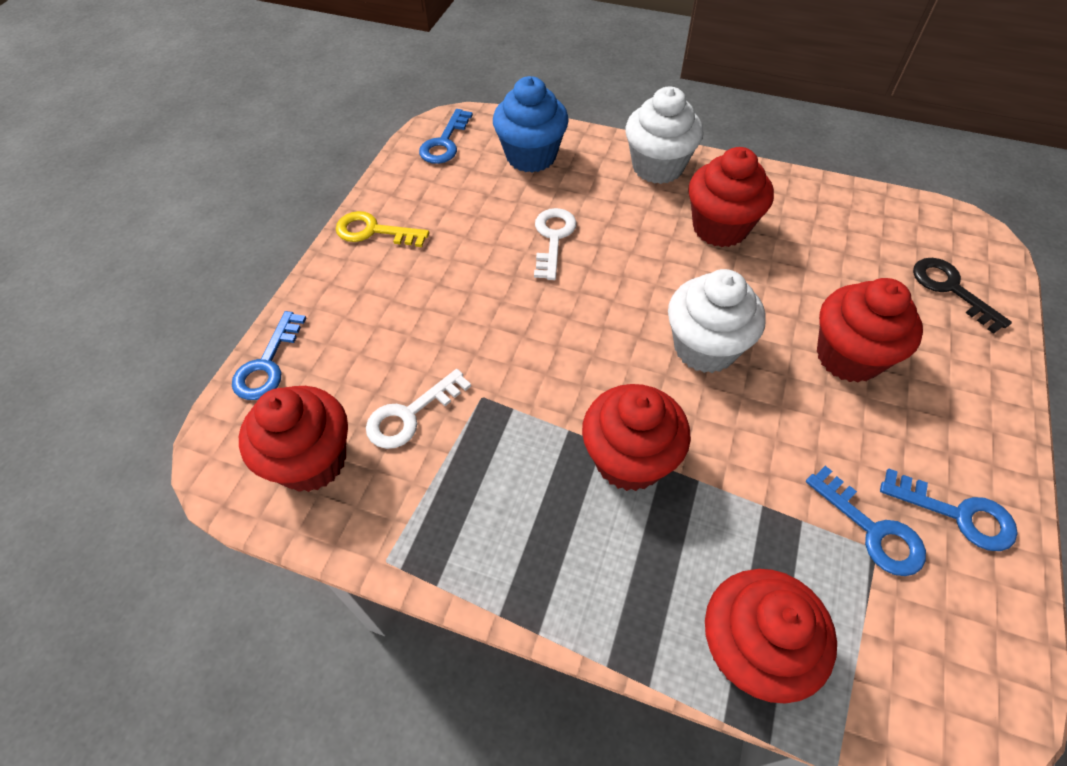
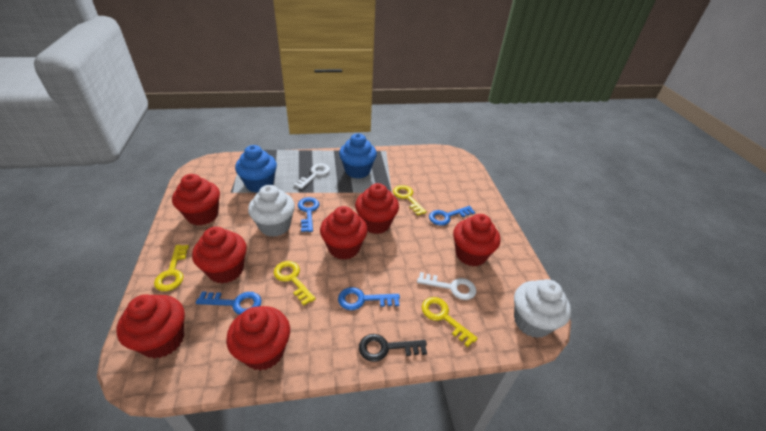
blue cupcake: [493,76,569,173] = 1 -> [235,145,277,193] [339,133,377,179] = 2
red cupcake: [239,386,348,492] [582,384,691,491] [688,147,774,247] [705,569,837,704] [817,278,923,383] = 5 -> [116,294,185,359] [172,174,220,226] [192,227,247,283] [226,306,290,371] [320,206,368,260] [355,183,399,234] [453,214,501,266] = 7
yellow key: [336,211,429,247] = 1 -> [154,245,189,291] [274,261,316,306] [393,185,427,216] [421,297,478,347] = 4

